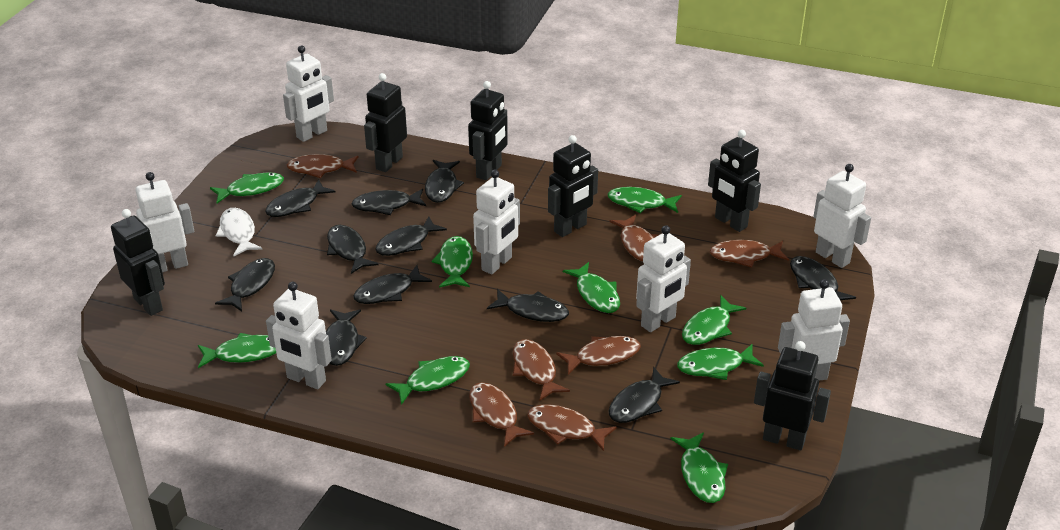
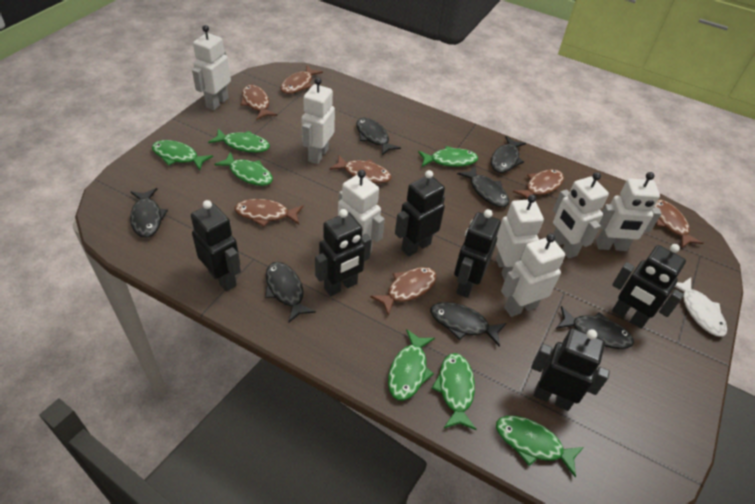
black fish: [215,258,275,312] [265,179,335,217] [326,309,367,366] [327,225,378,274] [352,189,426,215] [353,265,432,304] [375,216,447,256] [425,160,464,203] [487,289,569,322] [609,367,680,423] [790,256,856,300] = 11 -> [130,188,168,238] [265,262,316,323] [356,118,401,156] [430,302,506,346] [457,166,509,207] [491,136,526,173] [556,306,634,349] = 7
green fish: [198,333,276,368] [210,173,284,203] [386,356,470,405] [432,236,473,288] [563,262,620,313] [607,187,682,213] [670,432,728,503] [677,344,764,380] [682,295,746,345] = 9 -> [152,140,213,170] [208,129,270,153] [214,152,273,186] [388,329,435,401] [418,146,478,167] [432,353,477,430] [496,416,584,478] = 7

